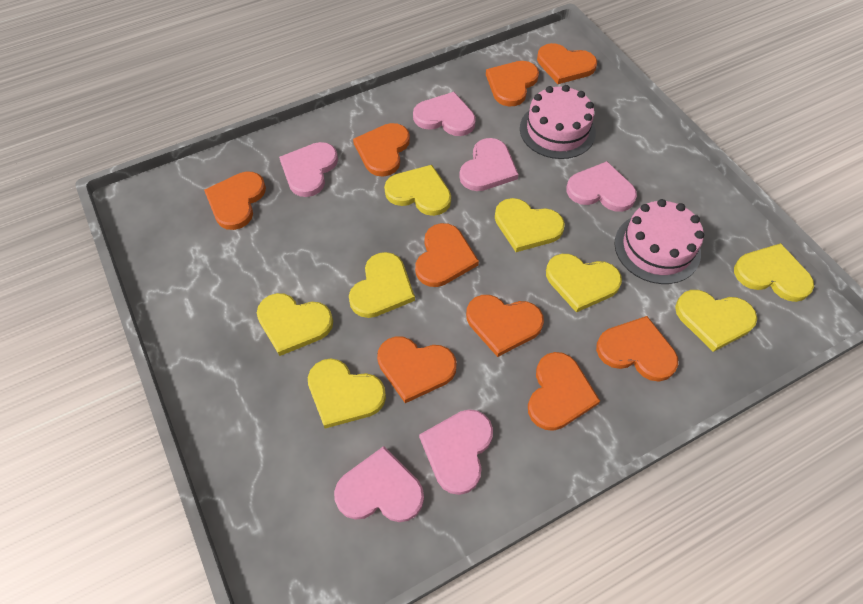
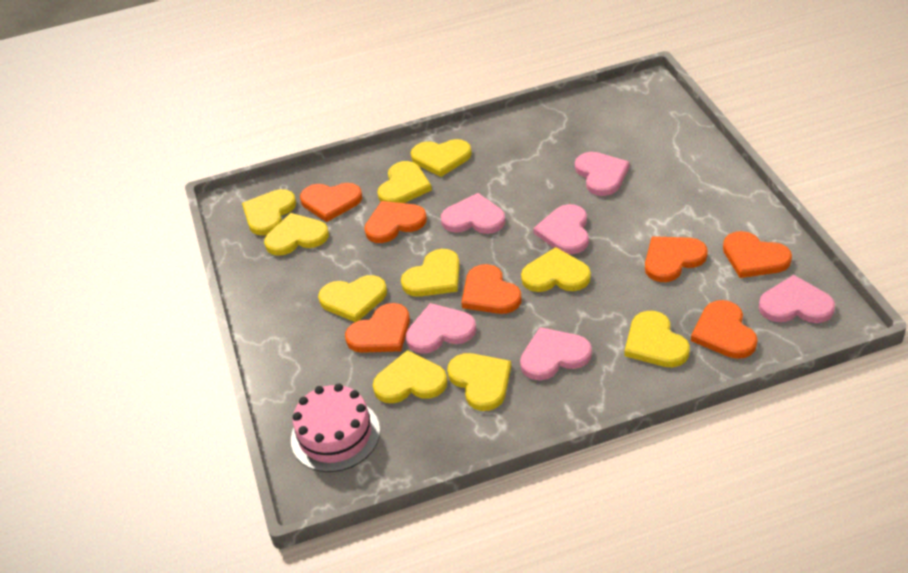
orange heart: [204,172,266,230] [353,123,410,177] [377,336,457,403] [415,223,479,287] [466,295,544,357] [486,61,539,106] [528,352,600,431] [537,43,597,84] [596,316,678,382] = 9 -> [300,183,362,222] [345,303,410,353] [364,201,427,243] [461,264,521,314] [645,236,708,282] [691,300,757,359] [723,231,792,278] = 7
pink cake: [520,85,596,159] [614,199,704,284] = 2 -> [291,383,380,472] = 1
yellow heart: [257,293,333,356] [308,359,386,428] [349,252,415,318] [384,165,451,216] [495,198,565,252] [546,254,622,312] [675,290,757,352] [734,243,814,302] = 8 -> [242,189,296,235] [264,213,329,256] [318,275,387,322] [373,350,447,403] [377,161,432,203] [401,249,460,297] [411,139,472,177] [447,353,511,411] [521,247,591,292] [625,311,690,367] = 10

